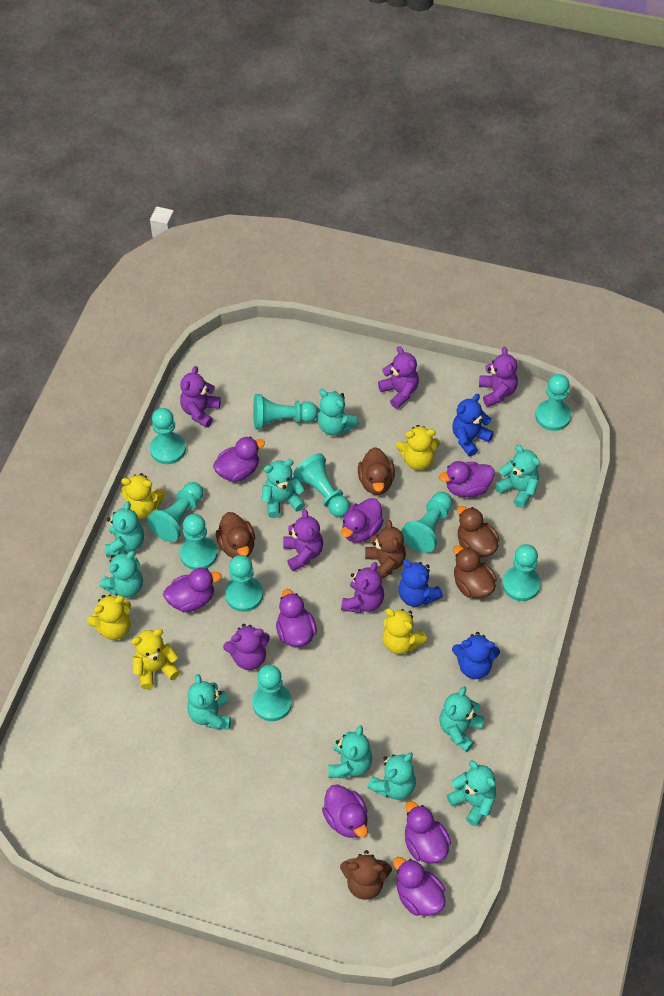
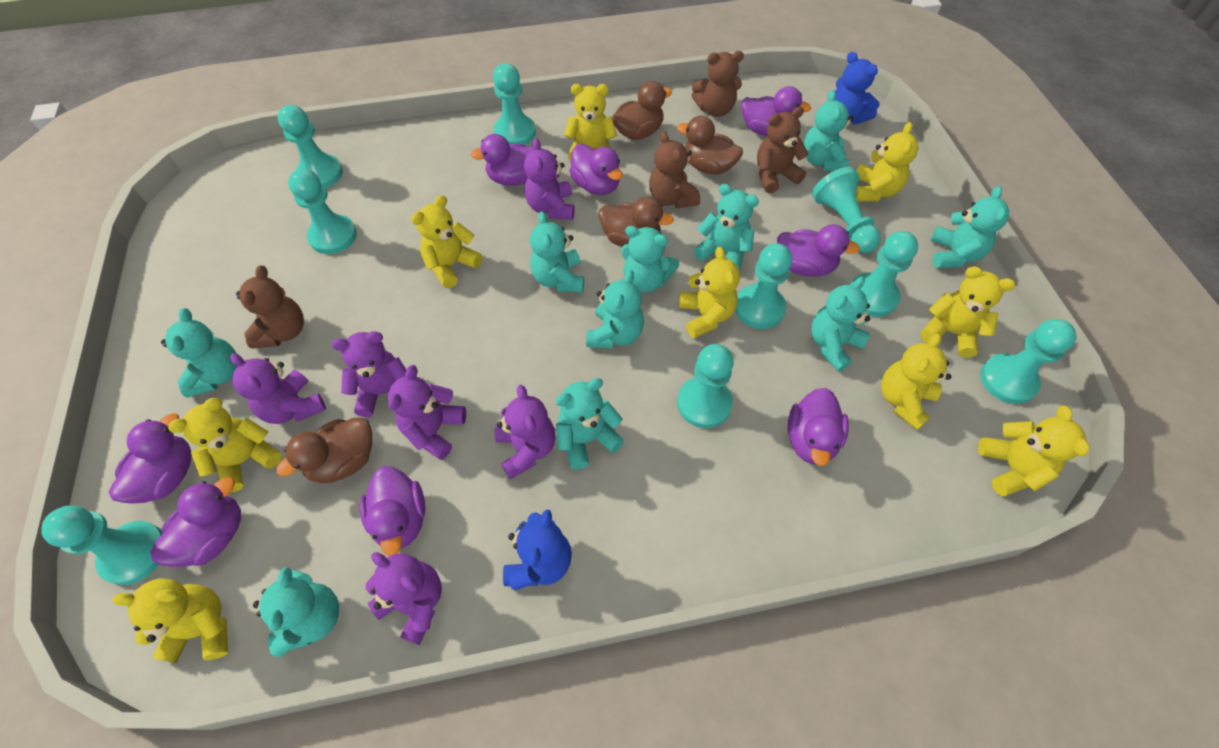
blue teddy bear: [398,559,443,607] [452,394,494,456] [452,632,500,679] = 3 -> [503,509,572,590] [835,52,880,124] = 2
brown teddy bear: [340,850,392,900] [365,519,406,578] = 2 -> [236,265,304,349] [649,131,700,208] [692,51,744,117] [757,107,809,193] = 4
turquoise pawn: [147,482,203,542] [150,408,186,464] [180,514,218,570] [225,555,263,612] [252,665,292,721] [253,394,318,430] [293,453,350,517] [401,492,453,553] [502,544,541,601] [535,374,571,431] = 10 -> [41,506,163,585] [278,105,343,188] [288,169,357,254] [493,63,536,145] [677,344,734,428] [735,243,792,329] [812,167,881,253] [850,231,918,317] [980,319,1076,404] = 9
yellow teddy bear: [87,595,131,640] [121,473,165,519] [131,629,180,689] [382,608,427,654] [396,425,440,470] = 5 -> [112,578,228,663] [168,398,282,493] [411,195,482,288] [564,84,617,161] [679,247,740,338] [856,122,918,201] [881,334,952,430] [920,266,1015,358] [978,405,1089,496] = 9

